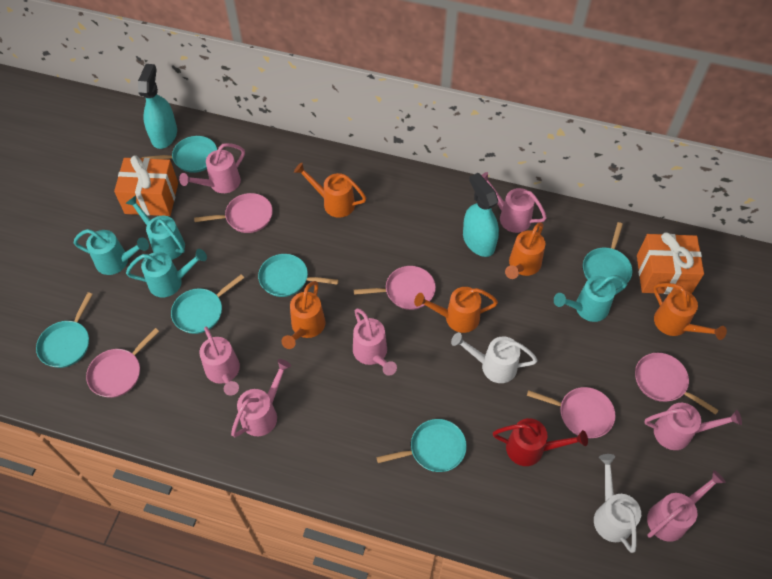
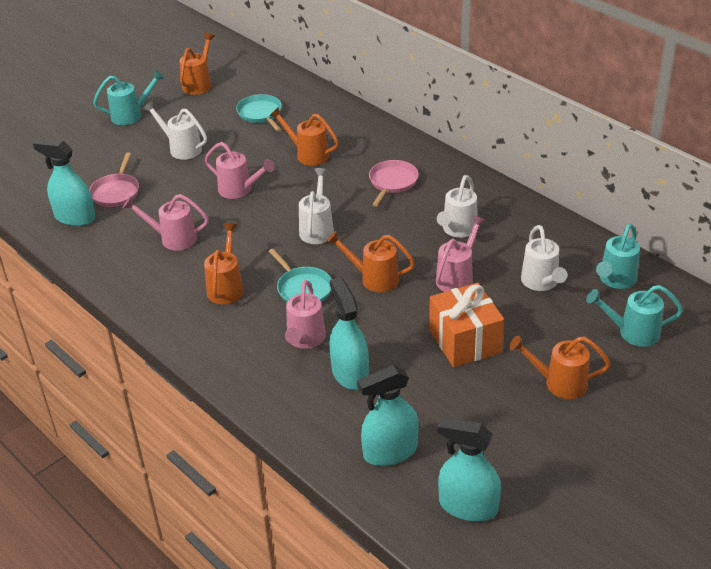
orange gift: [114,155,178,216] [637,232,704,294] = 2 -> [429,283,504,367] = 1
pink pan: [86,328,159,398] [194,193,273,233] [354,266,436,310] [527,387,615,438] [635,353,719,415] = 5 -> [89,152,139,207] [369,160,419,207] = 2
pink watering can: [179,143,245,193] [199,327,240,396] [231,359,291,437] [353,308,397,376] [481,172,547,233] [645,403,742,450] [647,470,726,542] = 7 -> [123,194,209,251] [205,142,275,199] [285,280,326,349] [436,215,486,292] = 4
red watering can: [493,418,588,466] = 1 -> none = 0
turquoise pan: [36,292,93,368] [142,136,217,173] [171,274,244,334] [258,254,339,297] [376,419,467,472] [583,222,632,289] = 6 -> [236,94,282,131] [268,249,332,302] = 2
turquoise spray bottle: [138,64,177,149] [463,173,499,257] = 2 -> [33,138,95,226] [329,277,369,390] [357,365,419,466] [438,417,501,522] = 4
turquoise watering can: [74,229,149,275] [126,196,185,260] [126,249,207,297] [554,275,627,322] = 4 -> [93,70,164,125] [586,285,683,347] [596,224,640,289] = 3
white watering can: [451,332,538,383] [594,454,641,553] = 2 -> [143,101,207,160] [299,168,334,244] [437,175,478,238] [521,225,567,291] = 4

